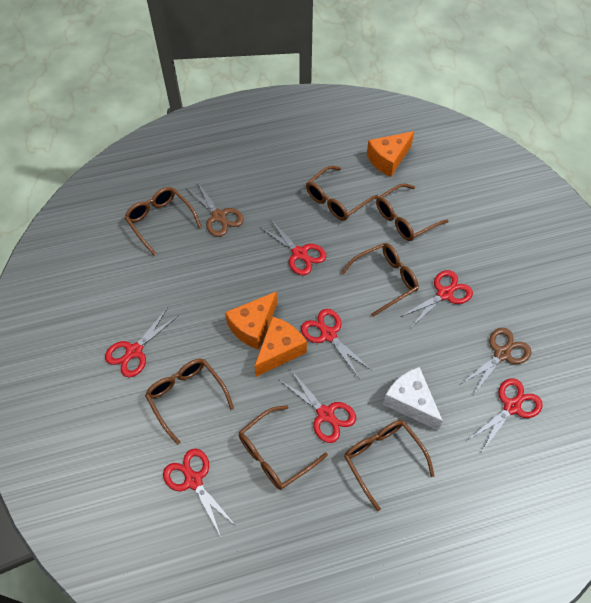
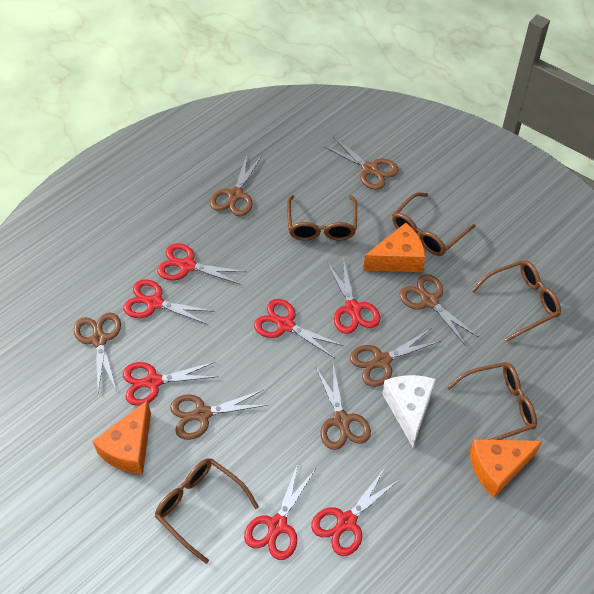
brown glasses: [124,187,201,256] [145,359,234,445] [239,405,328,490] [306,166,378,221] [341,243,419,317] [344,420,435,511] [376,183,449,241] = 7 -> [155,458,259,564] [287,195,357,241] [392,192,476,256] [447,362,537,440] [471,260,561,342] = 5
brown scissors: [185,181,244,237] [461,328,531,395] = 2 -> [74,313,121,392] [170,390,268,440] [210,152,262,216] [316,364,371,450] [323,137,399,190] [350,329,441,387] [400,274,478,346] = 7

